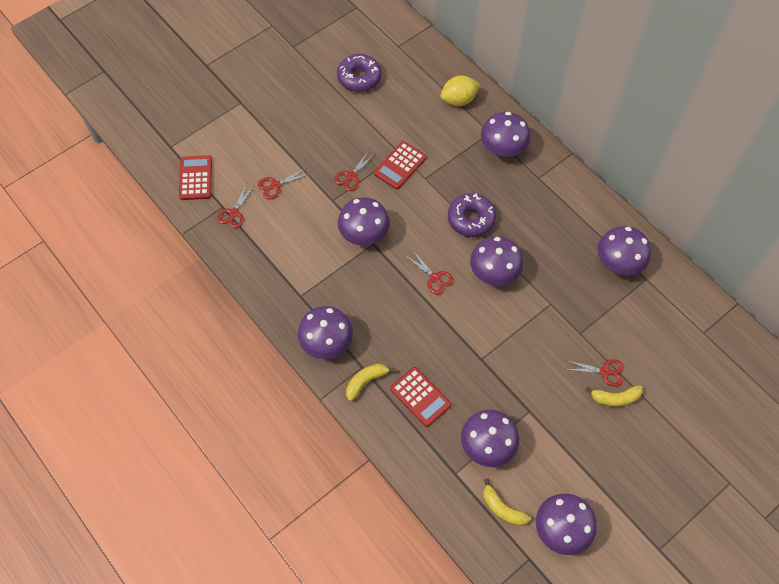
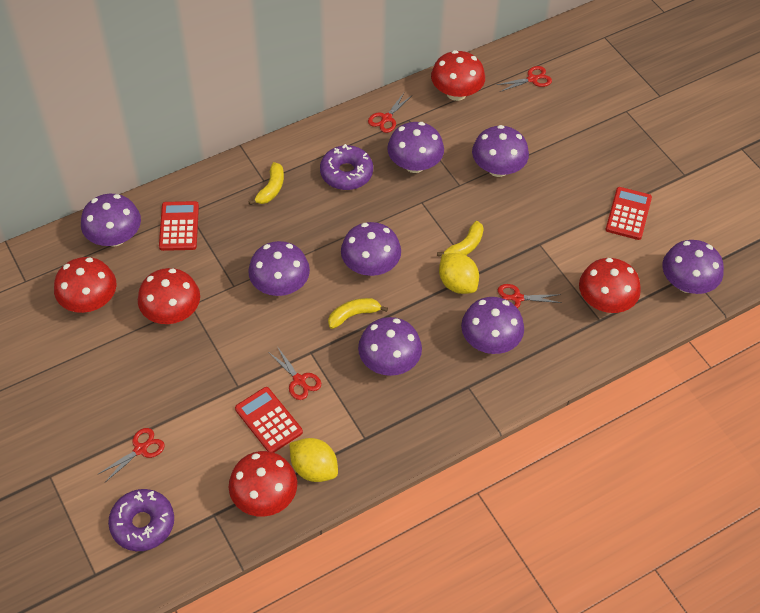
purple mushroom: [298,306,353,359] [338,197,390,246] [461,410,519,467] [470,236,524,286] [481,112,530,157] [536,494,597,555] [598,226,651,275] = 7 -> [81,194,141,247] [248,241,310,296] [341,222,401,276] [358,317,422,376] [387,122,444,173] [461,297,524,354] [472,125,529,177] [663,240,724,294] = 8
red mushroom: none = 0 -> [54,257,117,313] [138,268,200,324] [229,451,297,517] [431,50,485,101] [579,258,641,313] = 5
yellow lemon: [440,76,480,106] = 1 -> [289,438,338,482] [439,253,479,294] = 2

